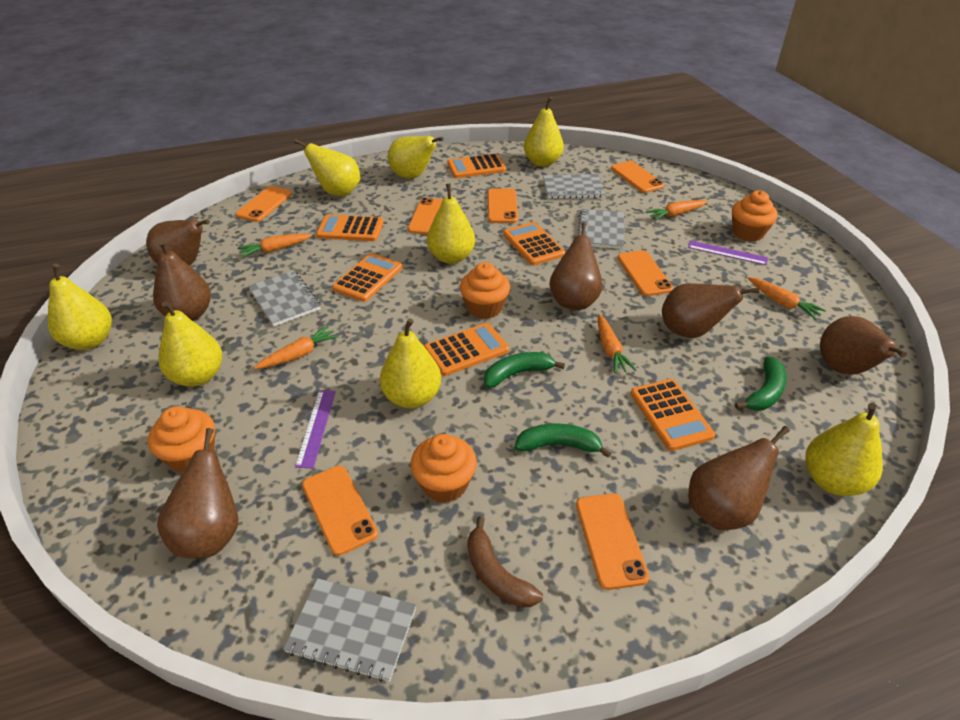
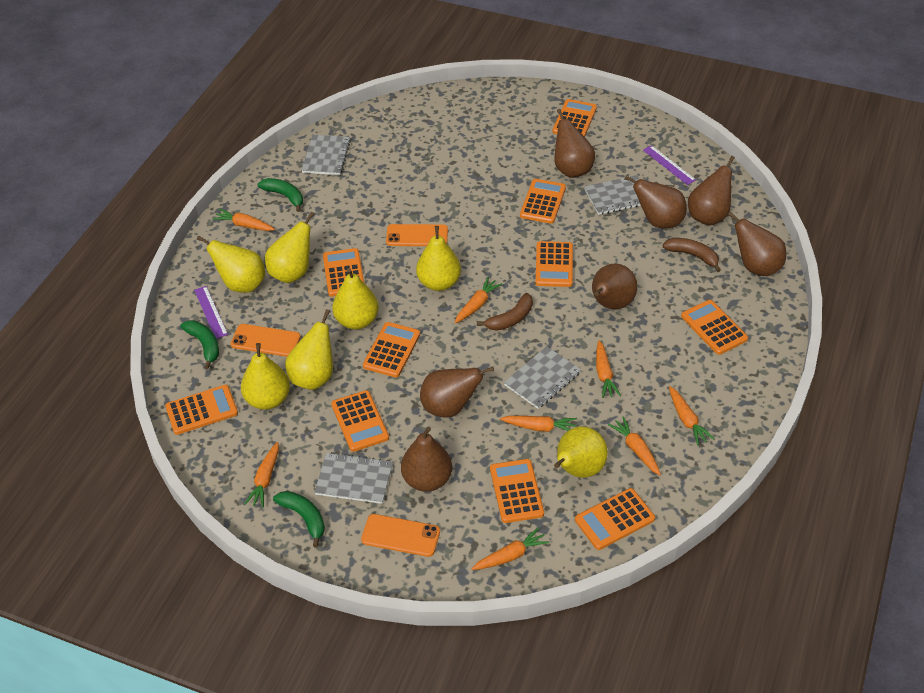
brown banana: [467,516,543,607] = 1 -> [477,293,533,331] [662,238,721,272] = 2
orange calculator: [316,214,384,241] [332,253,402,302] [424,323,509,376] [447,154,506,178] [503,222,565,265] [631,379,715,451] = 6 -> [165,385,238,435] [323,248,364,297] [331,390,389,452] [363,322,420,377] [490,459,544,523] [520,179,566,224] [535,241,573,287] [553,99,597,137] [575,488,655,550] [681,300,748,355] = 10
orange carrot: [237,234,312,258] [254,326,339,369] [598,314,636,374] [646,200,707,221] [748,277,826,320] = 5 -> [212,209,275,231] [244,442,279,507] [454,277,502,323] [471,527,549,570] [500,416,577,432] [596,340,621,398] [608,416,661,475] [669,386,714,446] = 8
orange cupcake: [148,406,215,473] [410,434,477,503] [460,262,510,319] [732,190,778,241] = 4 -> none = 0
orange phone: [236,186,292,222] [302,465,378,556] [408,198,443,235] [488,189,518,223] [576,493,649,590] [611,161,664,193] [618,250,674,296] = 7 -> [231,324,301,357] [361,514,440,557] [386,224,448,246] = 3
yellow pear: [48,264,112,350] [159,301,222,387] [294,139,361,196] [380,318,441,408] [388,136,444,179] [427,184,475,264] [524,97,564,167] [805,403,883,496] = 8 -> [197,235,265,293] [241,343,290,410] [265,211,314,283] [285,309,333,390] [332,268,379,330] [416,226,461,291] [554,426,608,478] = 7

